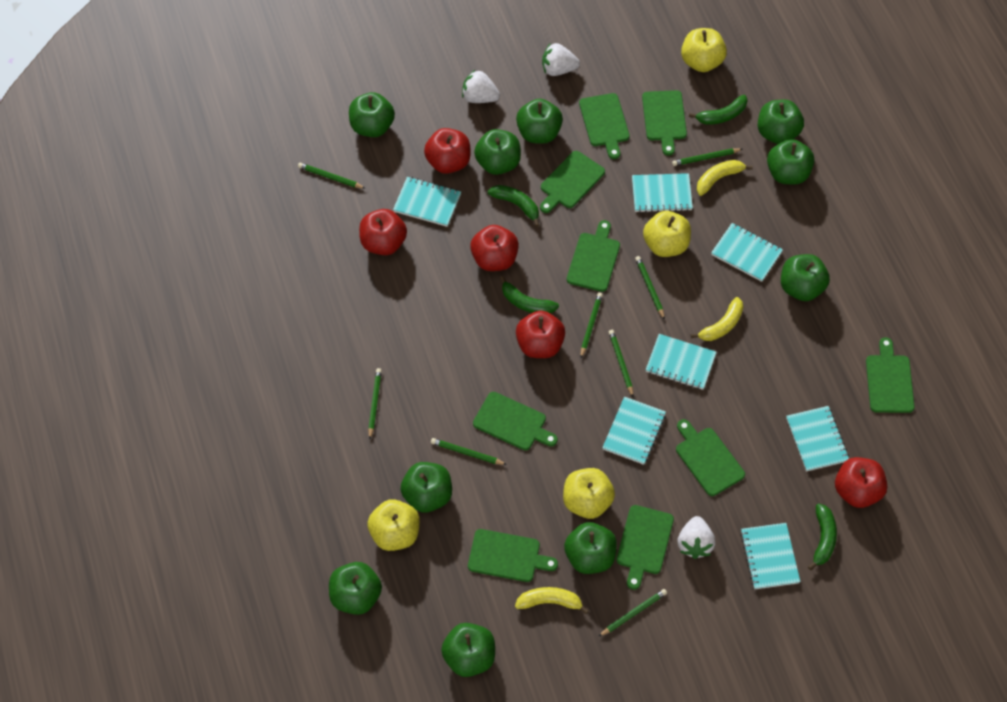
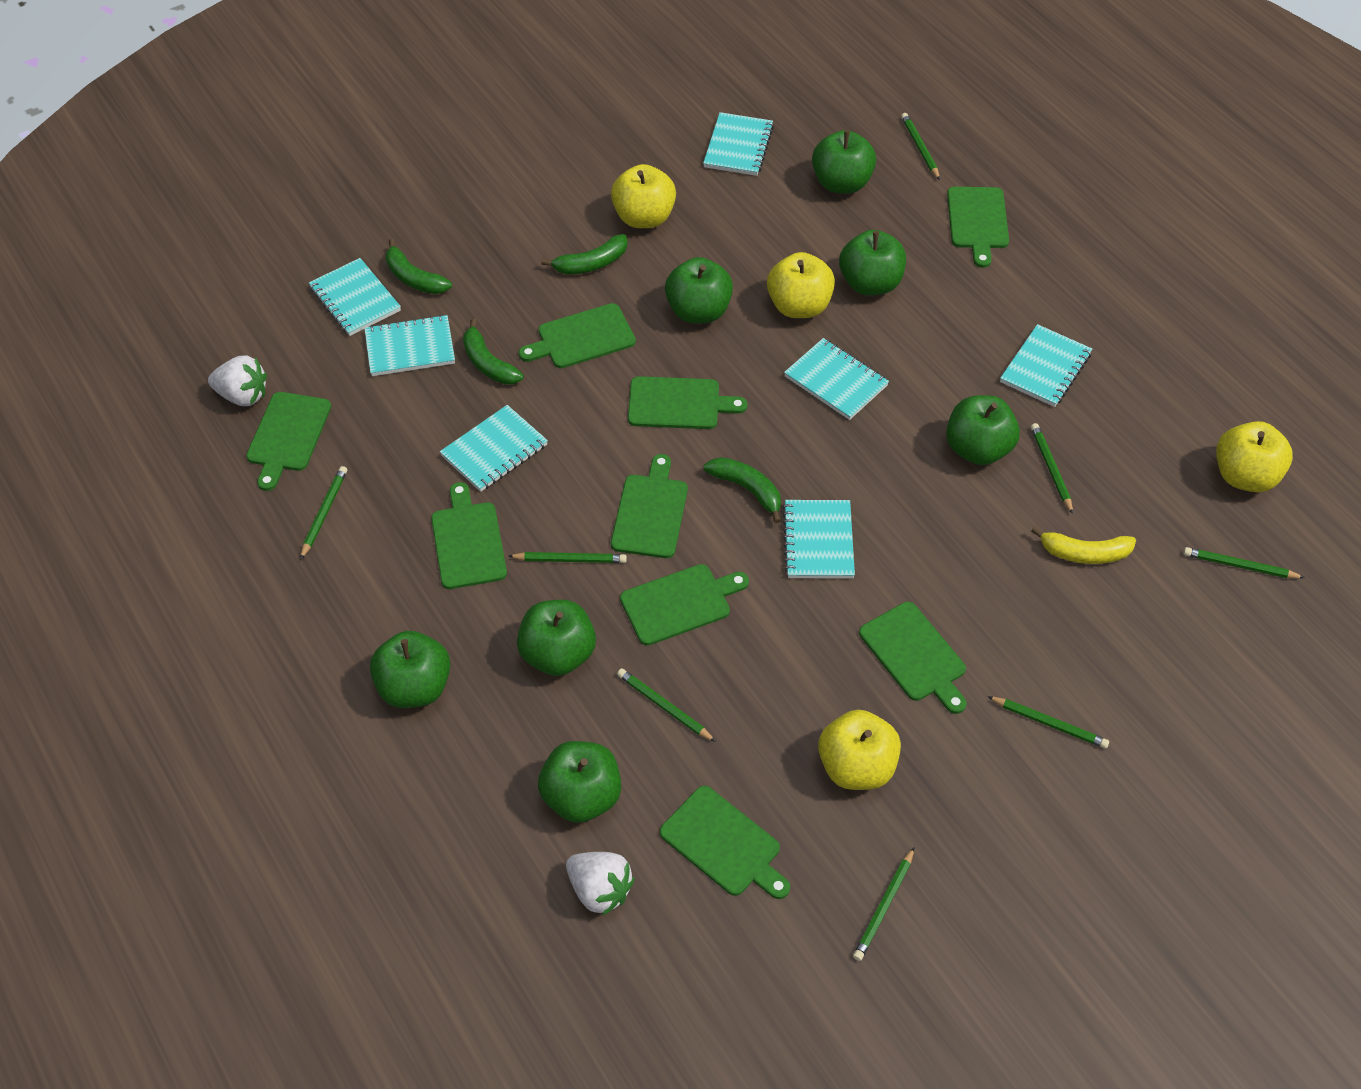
green apple: [329,562,382,615] [349,92,395,137] [401,462,452,513] [441,623,495,677] [474,129,521,175] [516,99,563,143] [564,522,617,574] [758,100,804,144] [767,139,814,185] [781,254,830,301] = 10 -> [370,631,451,708] [517,600,596,676] [538,741,621,823] [665,257,733,324] [812,130,876,194] [839,230,906,295] [946,395,1020,465] = 7
red apple: [359,209,407,255] [424,128,471,174] [470,225,519,271] [516,311,565,358] [835,457,887,508] = 5 -> none = 0
white strawberry: [462,69,500,103] [542,43,580,76] [678,516,715,559] = 3 -> [208,356,267,406] [566,852,635,916] = 2
yellow banana: [515,587,589,614] [691,297,743,341] [697,160,753,196] = 3 -> [1031,526,1136,564] = 1

